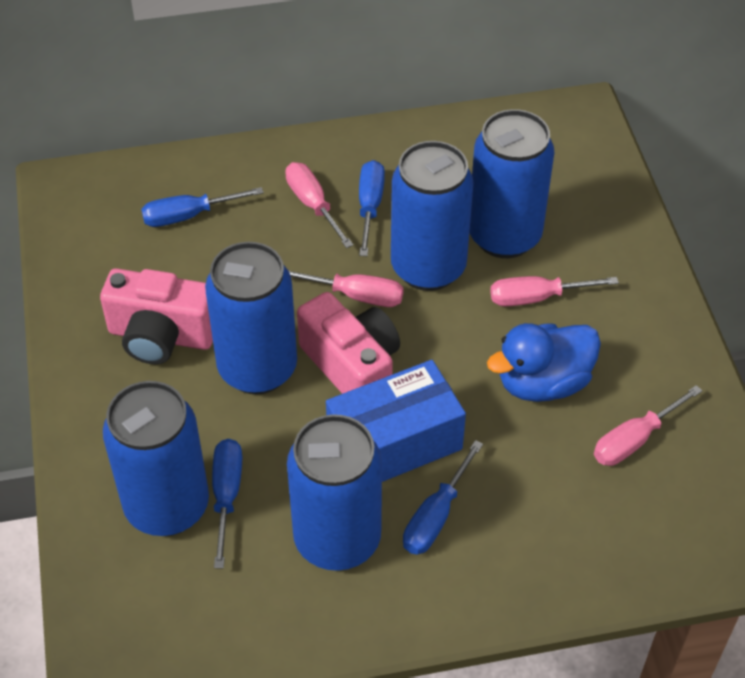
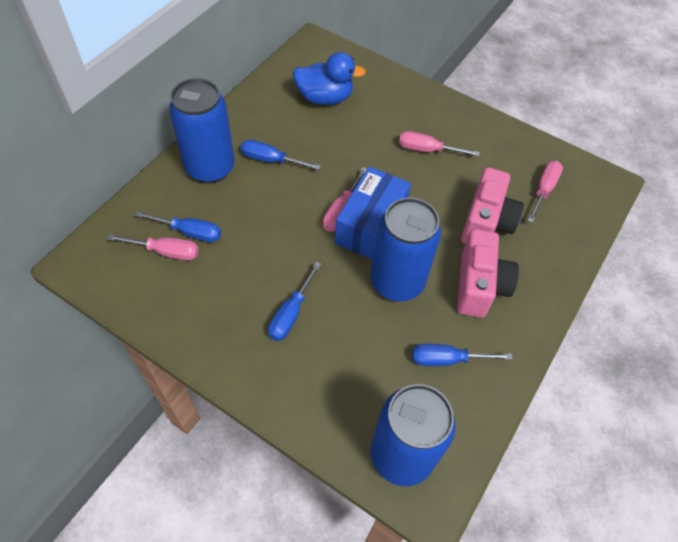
blue can: [103,381,209,536] [205,242,297,394] [287,414,382,571] [391,141,474,291] [470,109,554,258] = 5 -> [169,78,235,183] [370,198,441,302] [371,384,456,486] = 3

